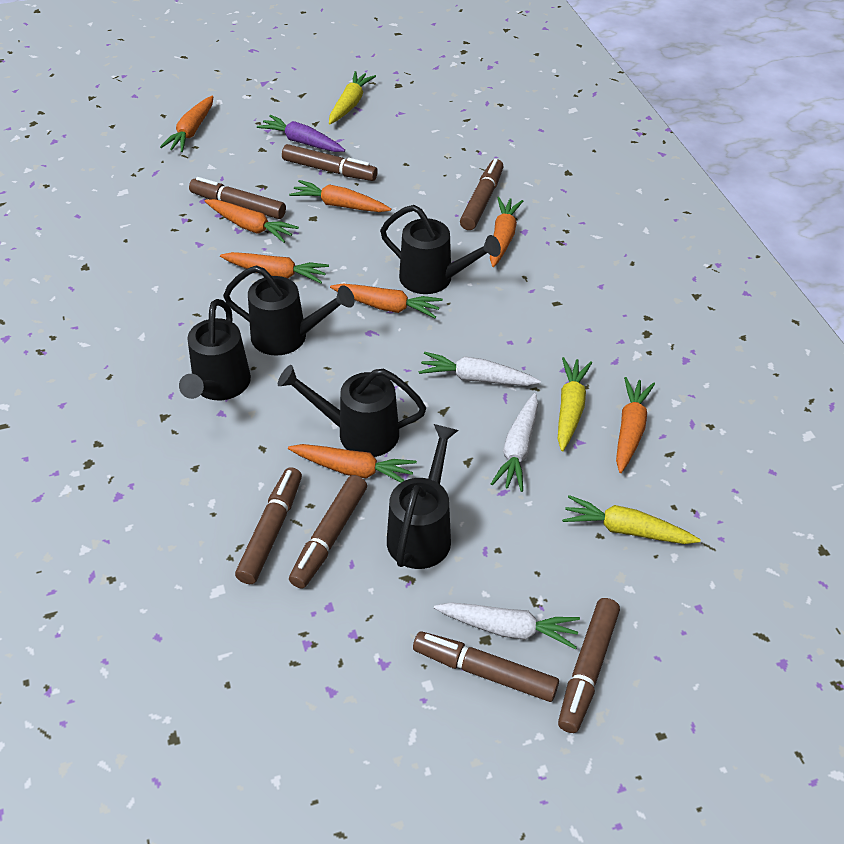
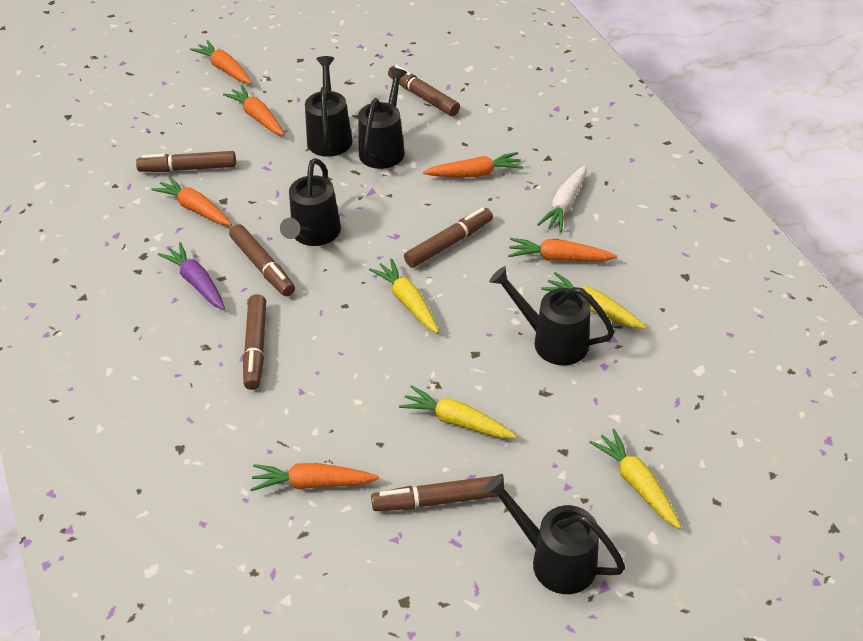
brown marker: [189,177,286,219] [235,467,302,584] [282,144,378,181] [289,475,367,589] [413,631,559,702] [460,159,504,230] [558,598,620,733] = 7 -> [136,151,236,172] [229,224,295,296] [243,294,266,390] [371,476,498,511] [388,65,460,116] [404,208,493,268] = 6
orange carrot: [160,96,213,152] [205,199,299,243] [220,252,329,283] [288,444,417,482] [289,180,391,212] [330,283,443,318] [490,197,523,267] [616,377,655,473] = 8 -> [151,176,232,226] [190,40,252,84] [223,85,284,136] [250,463,379,491] [423,152,523,177] [508,238,617,261] = 6
white carrot: [419,352,541,386] [434,602,580,649] [491,393,538,492] = 3 -> [537,165,587,233] = 1
yellow carrot: [329,71,376,124] [558,357,592,451] [562,495,701,544] = 3 -> [369,258,439,333] [399,385,517,438] [541,272,646,329] [589,429,681,529] = 4

